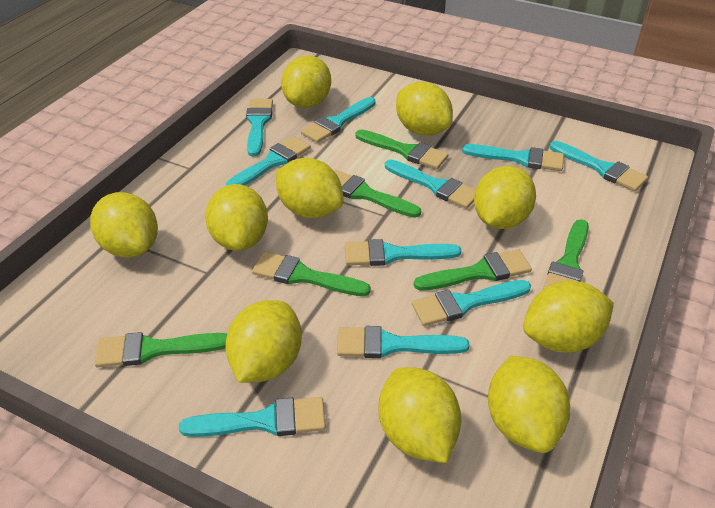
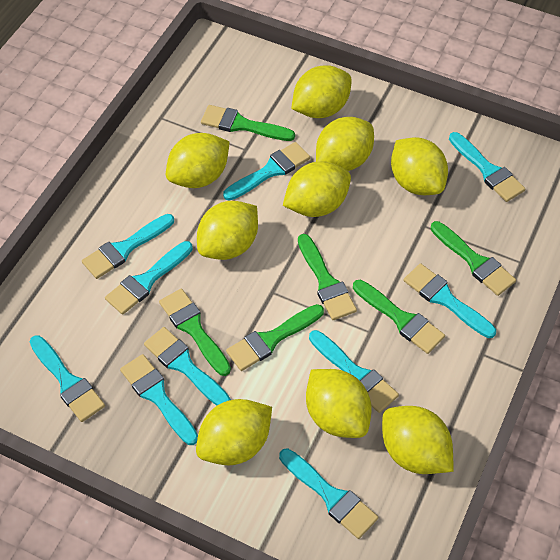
yellow lemon: [90,192,158,258] [205,184,268,251] [225,300,302,383] [276,158,343,218] [281,56,331,108] [379,367,461,463] [396,82,453,136] [474,166,536,229] [488,356,570,453] [523,281,614,353] = 10 -> [166,133,230,188] [196,399,272,465] [197,201,258,260] [283,161,351,217] [291,65,352,118] [306,369,372,438] [316,117,374,171] [382,406,453,474] [391,137,448,195] = 9

